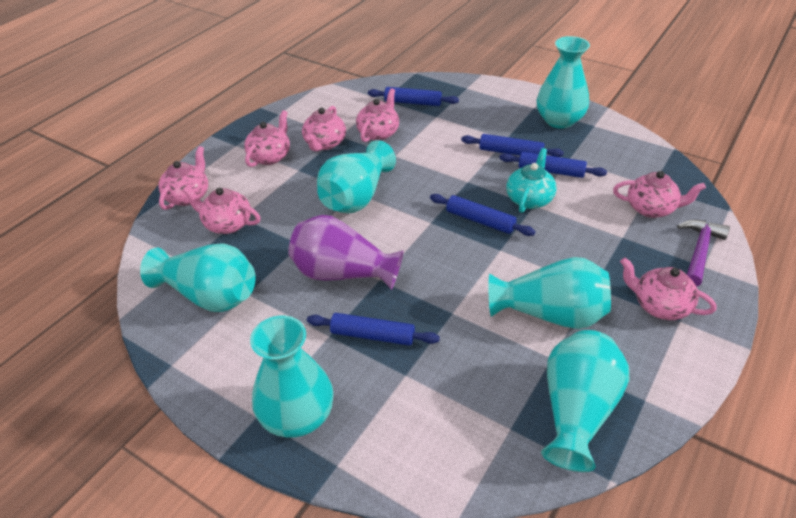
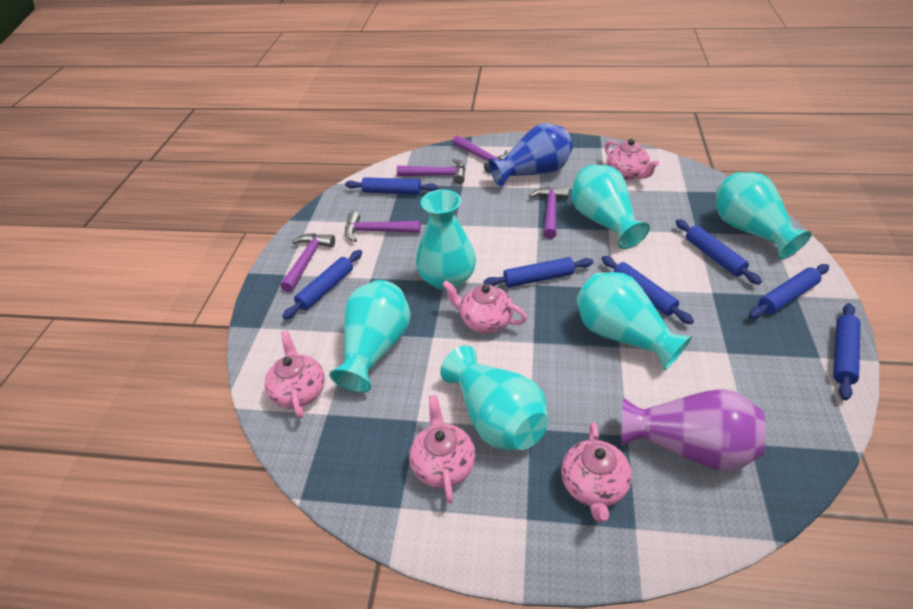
blue rolling pin: [307,313,440,346] [368,87,459,106] [430,194,536,236] [461,134,564,157] [499,152,607,178] = 5 -> [282,250,362,320] [345,177,438,195] [483,257,593,287] [602,256,694,324] [676,219,762,285] [749,264,829,319] [833,303,860,400] = 7
blue vase: none = 0 -> [488,123,573,187] = 1
pink teapot: [158,146,208,210] [182,186,260,234] [244,110,290,167] [302,106,346,151] [356,88,399,142] [613,171,706,218] [620,258,716,320] = 7 -> [264,330,325,419] [409,395,476,503] [442,281,527,333] [561,422,632,522] [605,139,659,180] = 5
purple hammer: [677,220,730,286] = 1 -> [281,233,335,292] [345,212,421,242] [397,159,465,184] [453,135,508,173] [529,187,569,239] = 5
turquoise teapot: [506,148,557,213] = 1 -> none = 0

